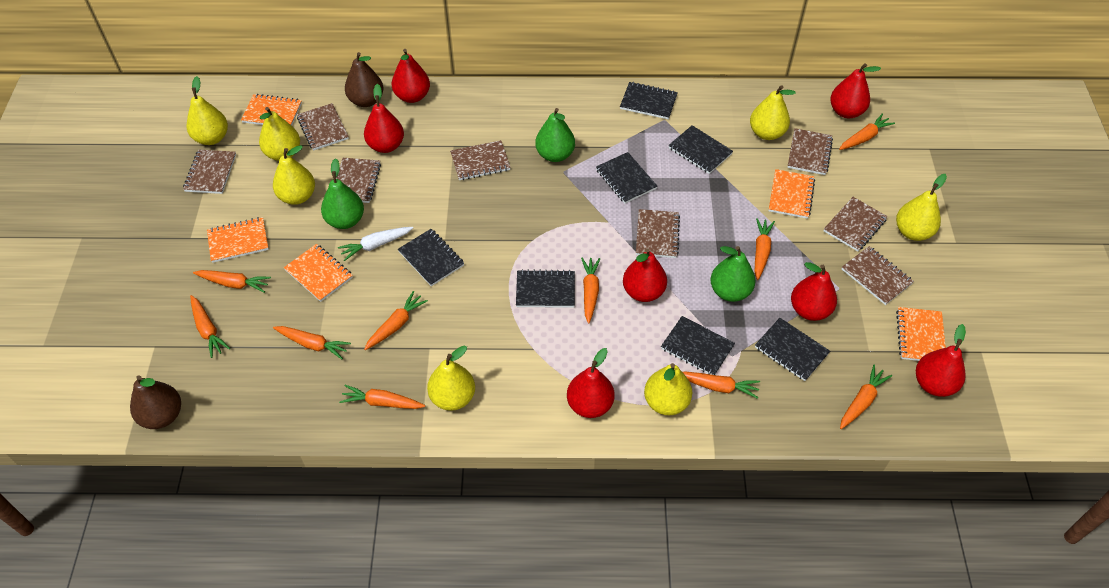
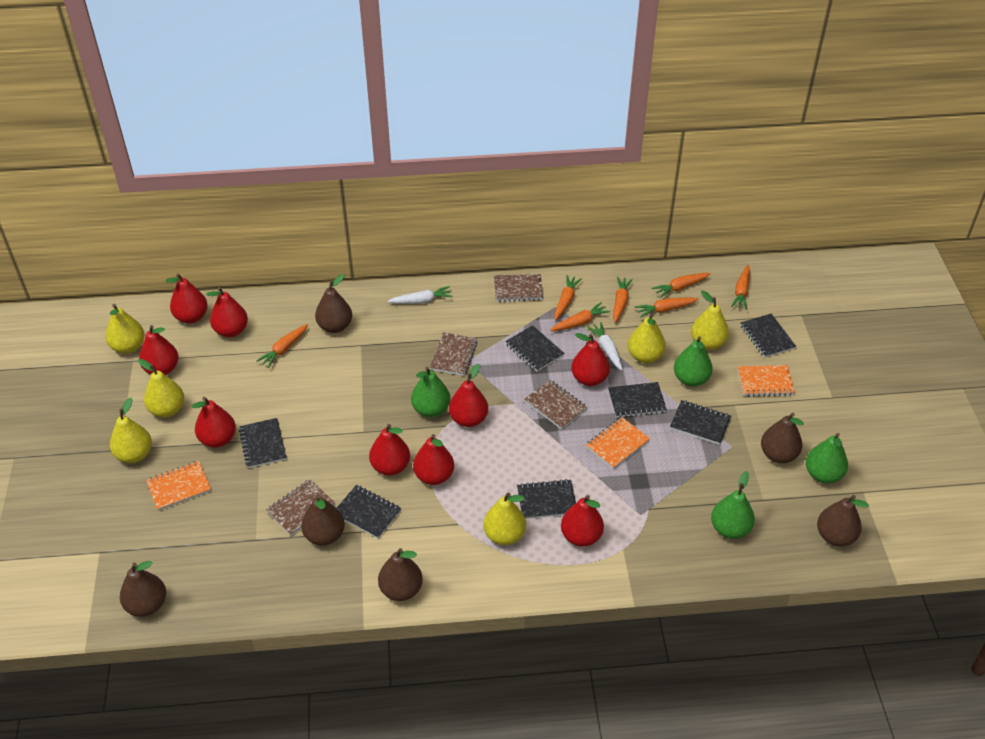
brown notebook: [183,150,236,194] [297,103,349,151] [336,158,381,203] [450,140,511,180] [636,209,680,258] [787,128,833,175] [824,197,888,252] [842,246,914,305] = 8 -> [266,479,335,536] [430,332,478,376] [494,274,543,302] [524,380,587,429] = 4
brown pear: [130,375,181,429] [345,52,384,107] = 2 -> [120,561,166,617] [301,494,345,546] [315,274,352,333] [378,548,423,601] [761,413,804,463] [817,495,869,546] = 6
green pear: [321,158,364,229] [535,108,575,162] [711,246,755,302] = 3 -> [411,367,450,417] [674,336,713,387] [711,471,755,539] [806,433,848,484] = 4
orange carrot: [190,295,230,358] [193,270,271,293] [273,326,351,359] [339,385,425,409] [364,291,428,350] [581,258,600,323] [683,371,760,399] [755,218,775,280] [839,114,895,150] [840,365,892,429] = 10 -> [256,324,308,368] [550,302,610,331] [554,275,582,320] [613,277,633,323] [635,298,698,318] [652,273,711,298] [731,265,750,310] = 7
orange notebook: [207,217,269,263] [241,94,302,126] [284,244,353,302] [769,169,815,219] [896,307,946,361] = 5 -> [146,461,211,511] [586,417,650,469] [738,365,795,397] = 3
red pear: [364,84,404,153] [392,49,430,103] [567,348,614,418] [623,248,667,302] [791,262,837,321] [830,63,881,118] [916,324,966,397] = 7 -> [139,325,178,375] [165,273,208,323] [192,397,236,448] [206,287,248,337] [369,424,410,475] [413,434,454,485] [449,364,488,427] [561,495,604,547] [571,333,610,386] = 9
white carrot: [338,227,413,261] = 1 -> [387,286,453,304] [587,322,623,371] = 2
yellow pear: [187,76,228,145] [259,107,300,161] [273,145,315,205] [427,346,475,411] [644,363,692,415] [750,85,796,140] [896,174,947,241] = 7 -> [106,304,145,354] [110,398,152,463] [138,359,184,417] [483,493,526,545] [628,313,666,363] [691,290,729,350] = 6

